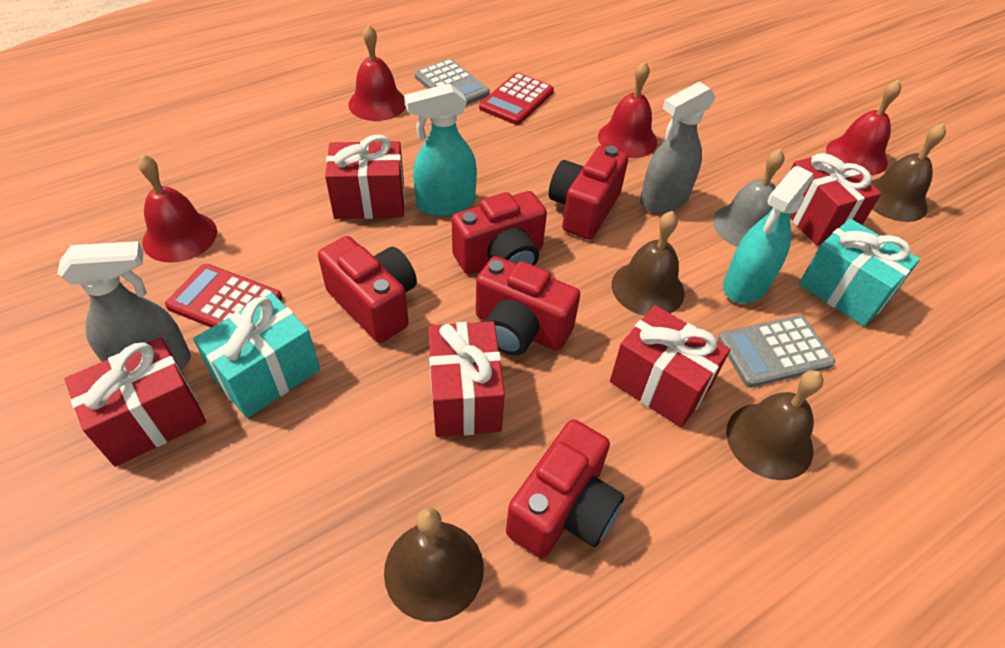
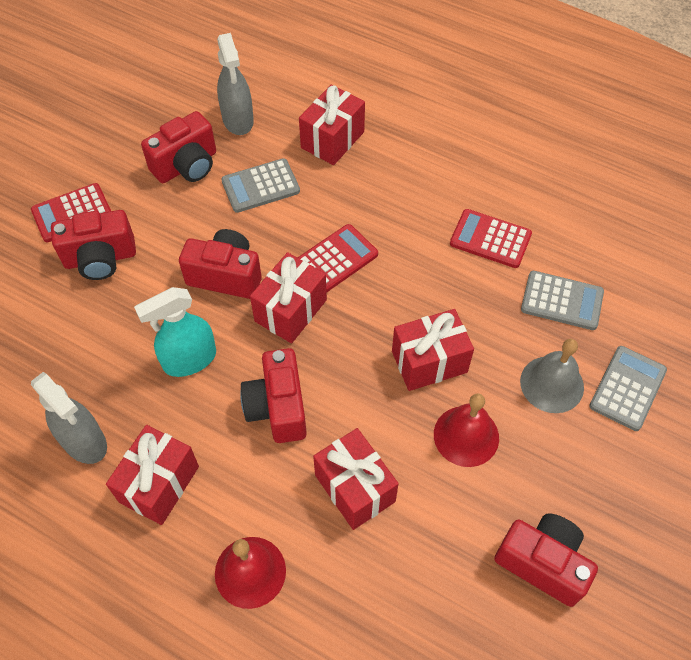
brown bell: [384,507,484,622] [612,211,684,316] [726,370,824,480] [871,123,946,222] = 4 -> none = 0
grey calculator: [415,59,490,105] [718,315,835,387] = 2 -> [221,158,300,213] [521,271,604,330] [589,346,667,431] = 3
red bell: [138,154,217,263] [348,24,406,121] [598,61,657,158] [826,80,901,175] = 4 -> [215,537,286,609] [434,393,499,467] = 2
red calculator: [165,264,282,327] [479,73,554,125] = 2 -> [31,183,111,242] [297,224,378,292] [450,209,532,268] = 3
turquoise gift: [193,293,320,418] [799,219,920,326] = 2 -> none = 0
turquoise spray bottle: [404,83,477,216] [723,166,813,303] = 2 -> [134,287,216,377] = 1

